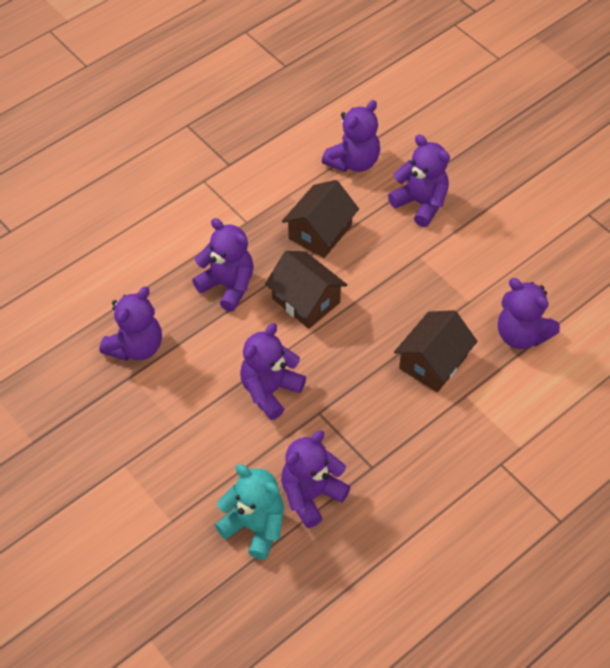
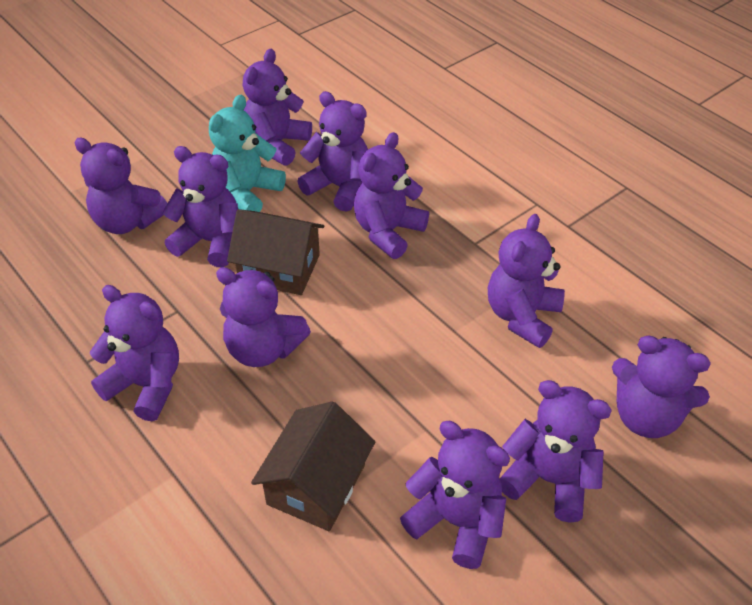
brown house: [265,251,347,329] [282,180,359,258] [394,310,478,392] = 3 -> [227,209,324,295] [251,401,375,531] = 2
purple teddy bear: [99,287,162,361] [192,218,254,312] [240,323,306,420] [281,431,350,528] [322,100,380,172] [388,135,450,227] [498,278,560,349] = 7 -> [74,138,167,234] [90,285,179,421] [162,146,238,267] [216,267,311,367] [243,49,312,166] [297,91,368,212] [354,132,429,259] [400,421,510,569] [488,214,565,348] [500,380,612,523] [612,335,711,438] = 11

